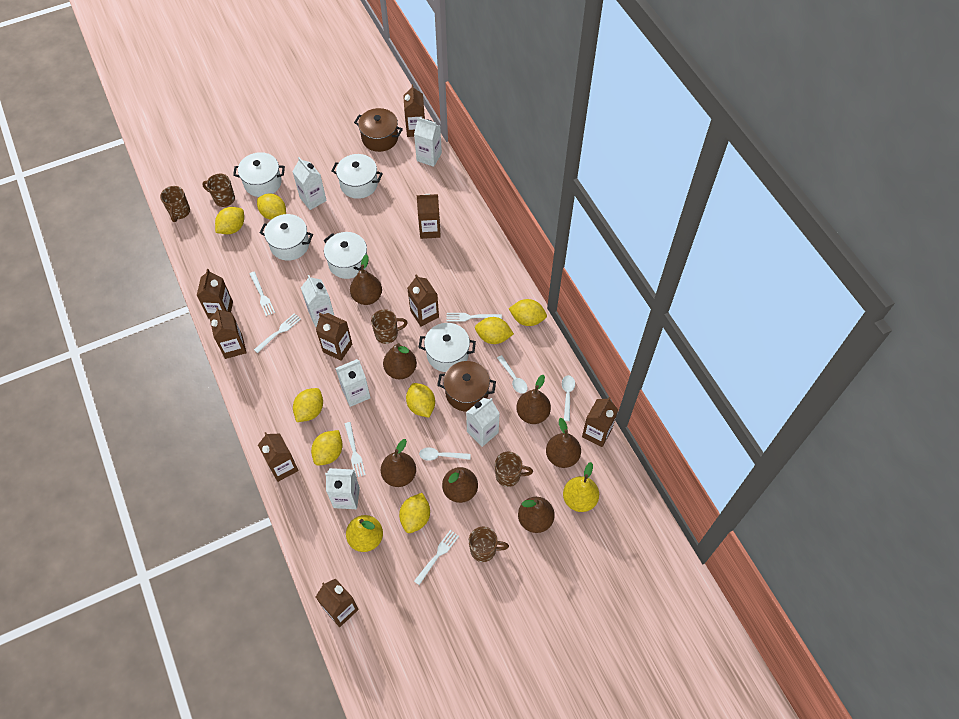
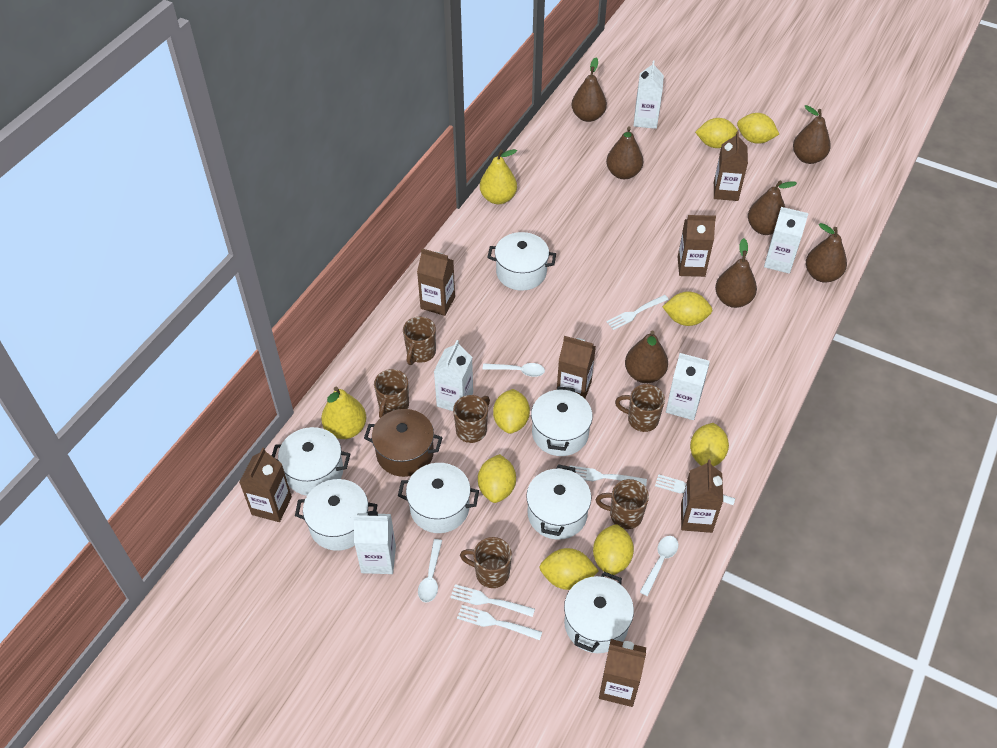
brown carton: [197,269,233,319] [210,307,246,359] [258,432,299,482] [316,313,352,361] [316,579,359,627] [403,84,425,137] [407,274,439,327] [417,194,441,239] [582,397,618,447] = 9 -> [239,447,292,522] [417,248,455,316] [557,336,596,399] [599,639,646,707] [678,215,716,277] [681,460,723,533] [714,131,748,201] = 7
brown mug: [160,186,190,222] [202,174,235,207] [371,309,408,344] [469,526,509,562] [495,452,533,487] = 5 -> [374,369,409,418] [403,317,436,365] [453,395,490,443] [460,537,512,588] [596,479,649,529] [615,384,665,432] = 6
brown pot: [354,108,403,152] [437,361,496,412] = 2 -> [364,409,443,477] = 1
white carton: [292,157,327,210] [301,275,334,327] [325,468,360,509] [336,359,371,407] [414,117,442,167] [466,398,500,447] = 6 -> [353,511,396,574] [434,340,473,411] [634,60,664,129] [666,353,710,420] [764,207,809,274] = 5
white pot: [233,152,285,197] [260,214,313,261] [324,232,368,279] [332,154,383,199] [418,323,476,372] = 5 -> [272,427,350,496] [295,479,377,551] [398,463,479,533] [487,232,556,291] [526,464,591,540] [531,386,593,456] [564,572,634,653] = 7

